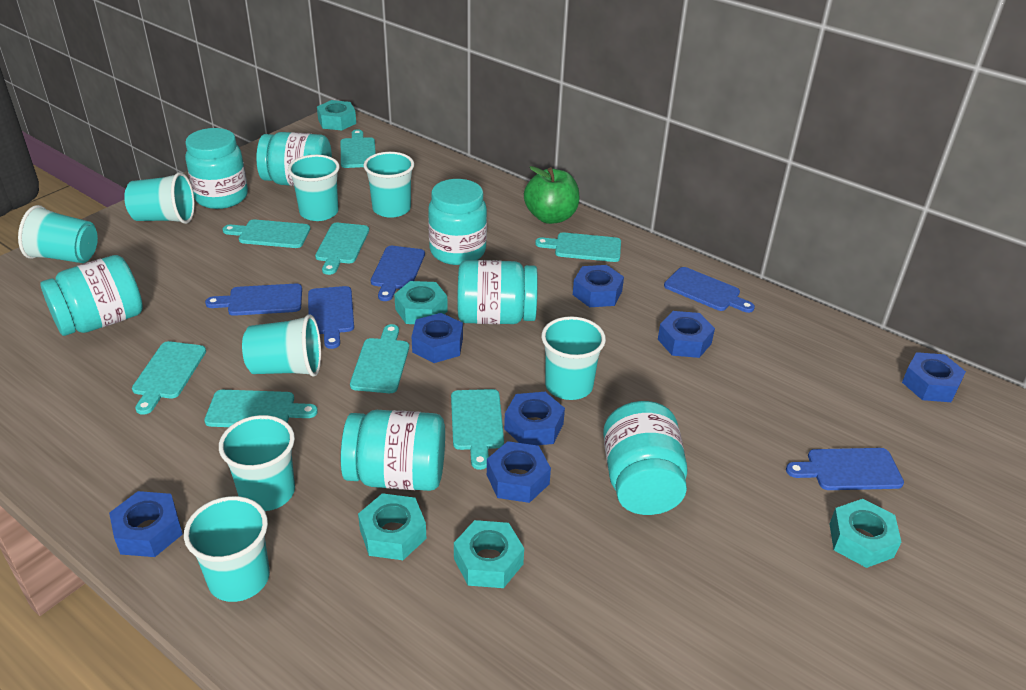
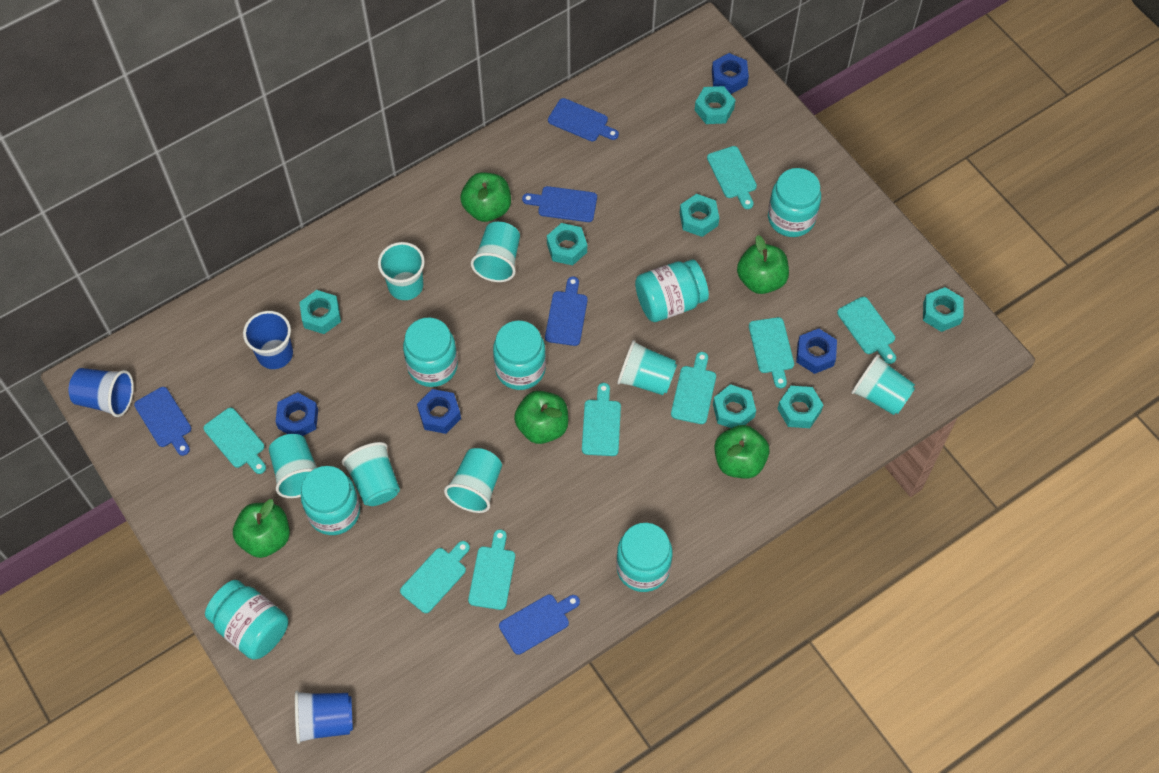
blue cup: none = 0 -> [68,368,134,417] [243,311,293,369] [295,691,353,744] = 3
blue nut: [109,491,183,557] [412,313,463,363] [487,441,551,503] [504,392,565,445] [573,265,624,307] [658,311,715,358] [902,352,966,402] = 7 -> [276,392,318,436] [417,389,461,434] [712,53,749,94] [796,329,837,374] = 4
green apple: [524,166,579,224] = 1 -> [233,499,290,558] [460,172,511,222] [514,391,568,444] [714,425,770,478] [737,235,789,294] = 5
turquoise cup: [18,205,98,263] [124,172,195,224] [184,496,270,602] [219,415,295,511] [242,314,321,377] [288,155,340,221] [364,152,414,218] [541,316,606,400] = 8 -> [269,434,317,498] [342,442,400,506] [378,242,425,300] [444,448,502,513] [471,222,520,282] [617,340,677,395] [851,354,915,415] = 7
turquoise nut: [317,100,356,130] [358,493,427,560] [394,281,448,324] [454,520,524,588] [830,499,901,568] = 5 -> [299,290,341,334] [547,223,587,265] [680,194,719,237] [695,86,735,124] [713,384,756,428] [778,386,823,428] [923,287,964,332] = 7

